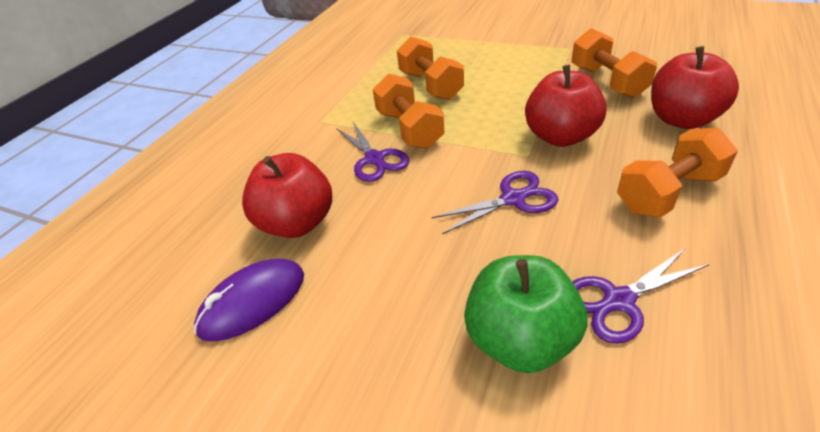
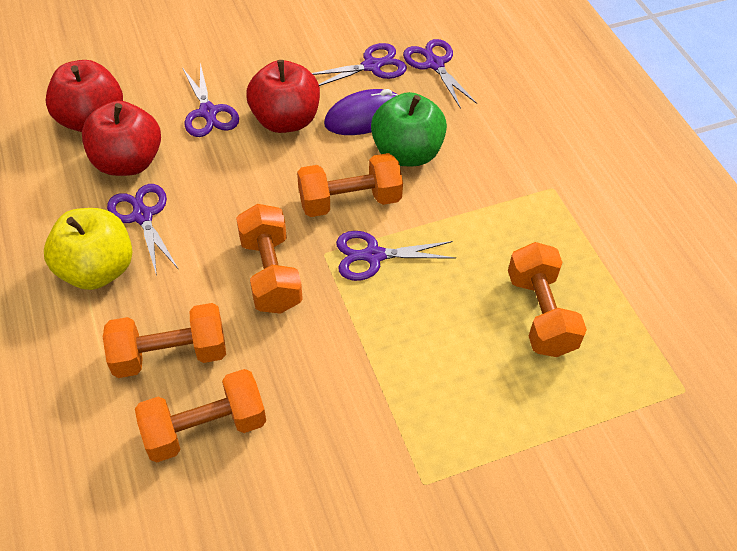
orange dumbbell: [373,73,445,149] [397,36,464,100] [572,28,657,98] [617,127,738,217] = 4 -> [103,303,226,378] [135,369,266,462] [236,204,303,314] [297,153,403,217] [508,242,587,357] = 5
purple scissors: [336,122,409,182] [432,171,559,234] [572,249,710,344] = 3 -> [107,184,179,276] [182,63,239,137] [312,43,407,86] [336,231,456,281] [403,39,477,109] = 5
yellow apple: none = 0 -> [44,208,132,290] = 1

